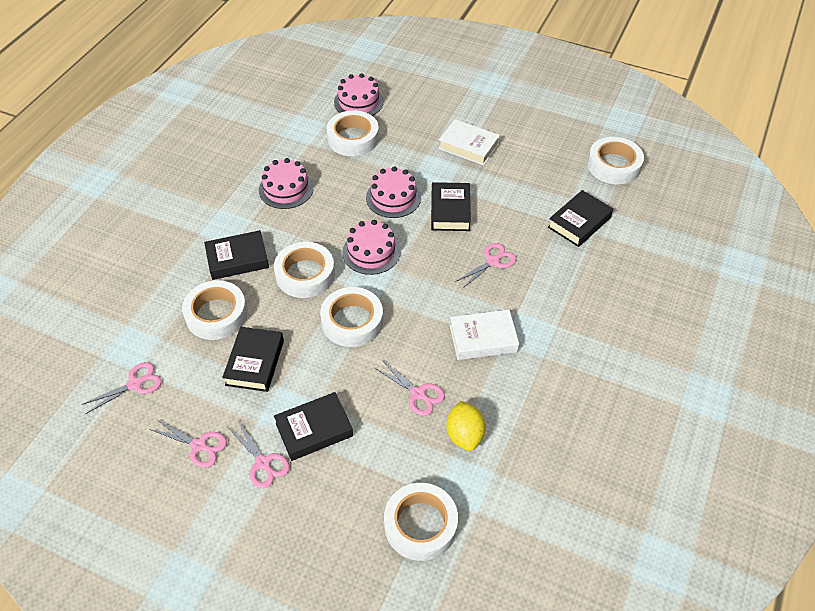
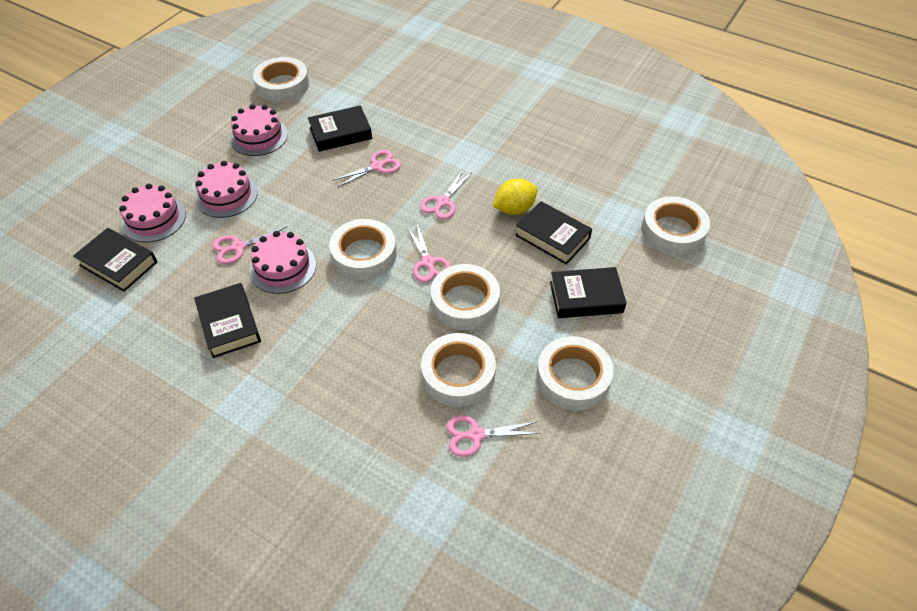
white book: [438,119,500,165] [450,310,519,360] = 2 -> none = 0

